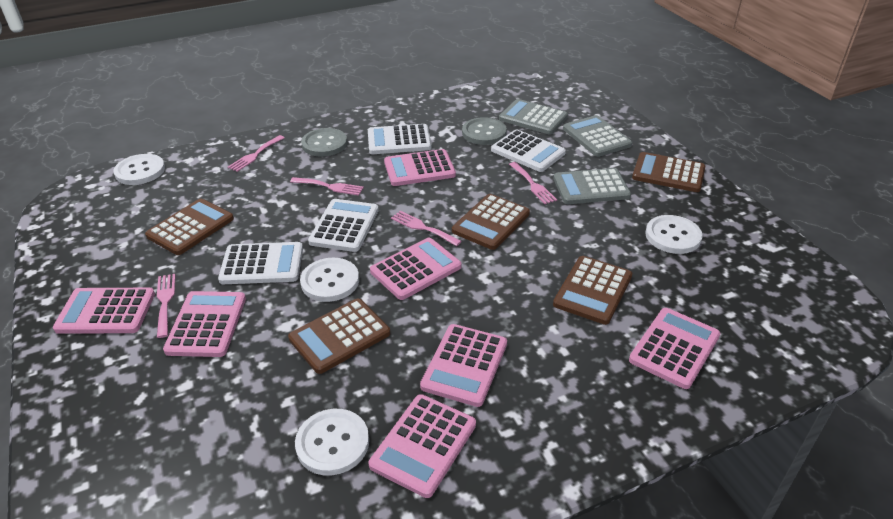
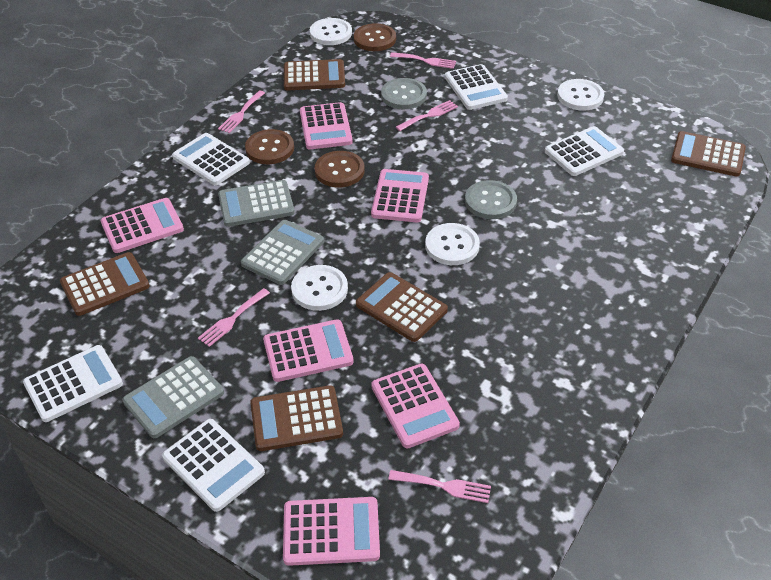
brown button: none = 0 -> [245,129,294,164] [315,151,365,187] [354,23,396,51] = 3
pink calculator: [53,288,155,334] [163,291,246,357] [369,394,476,498] [370,238,461,300] [384,149,456,186] [420,324,507,407] [629,308,720,389] = 7 -> [101,198,184,253] [263,319,354,382] [283,497,380,566] [300,102,353,149] [371,169,429,222] [371,364,460,448] = 6
white calculator: [218,242,303,284] [308,199,379,252] [368,124,432,154] [491,129,566,172] = 4 -> [23,345,123,422] [162,419,265,512] [172,133,250,185] [445,64,508,110] [545,126,624,176] = 5

